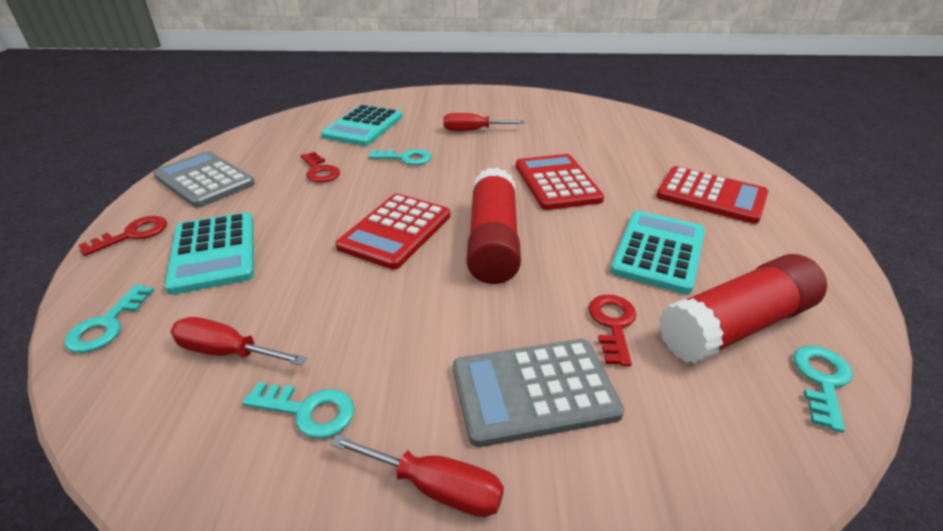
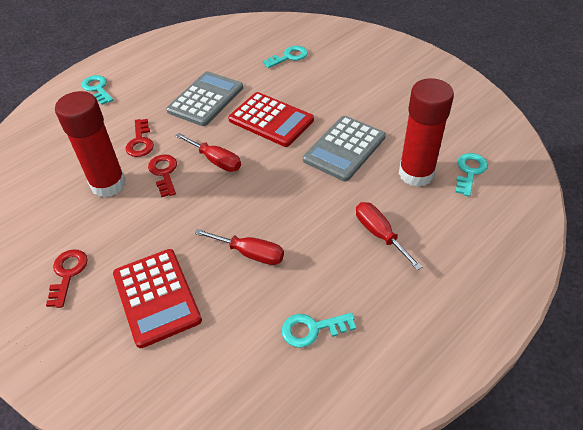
red calculator: [336,194,450,269] [516,154,604,210] [656,166,768,224] = 3 -> [113,249,202,348] [228,92,314,147] = 2
turquoise calculator: [164,212,254,295] [321,105,403,146] [610,211,705,294] = 3 -> none = 0

